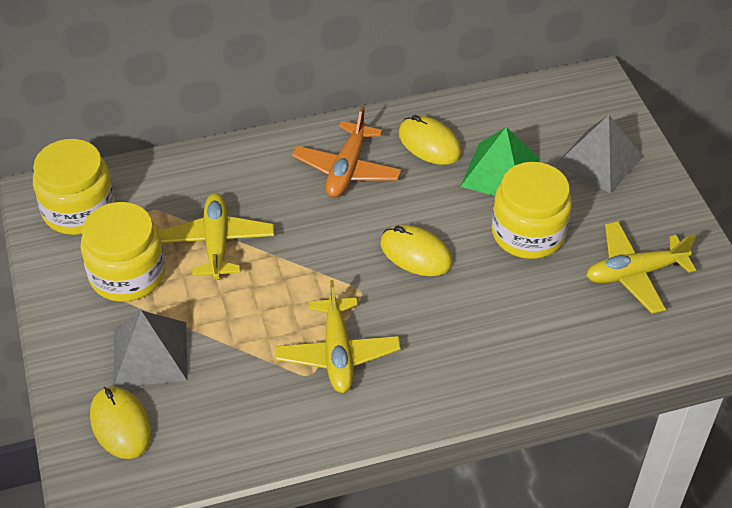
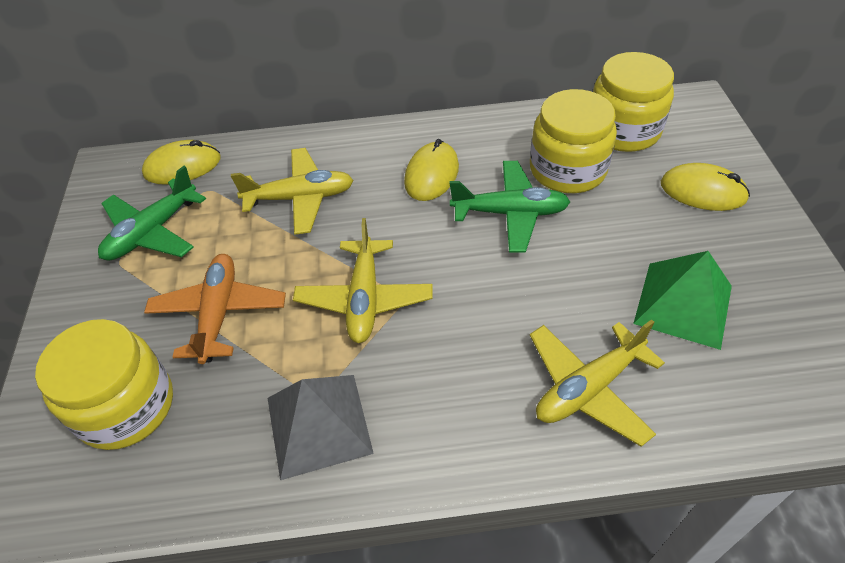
green plane: none = 0 -> [98,166,206,261] [450,161,570,252] = 2
grey pyramid: [113,311,188,387] [555,115,643,194] = 2 -> [268,375,374,480] = 1

